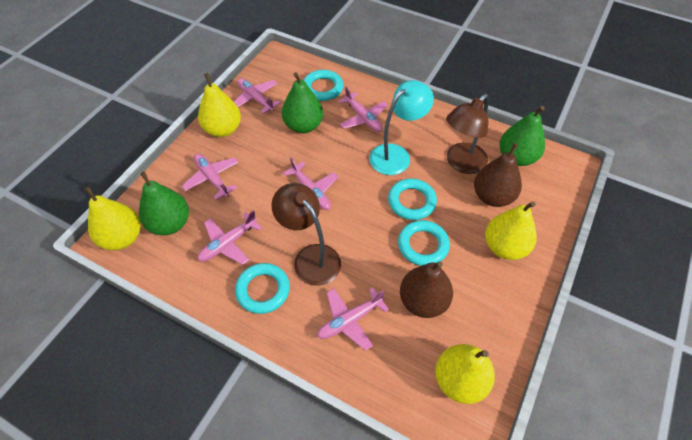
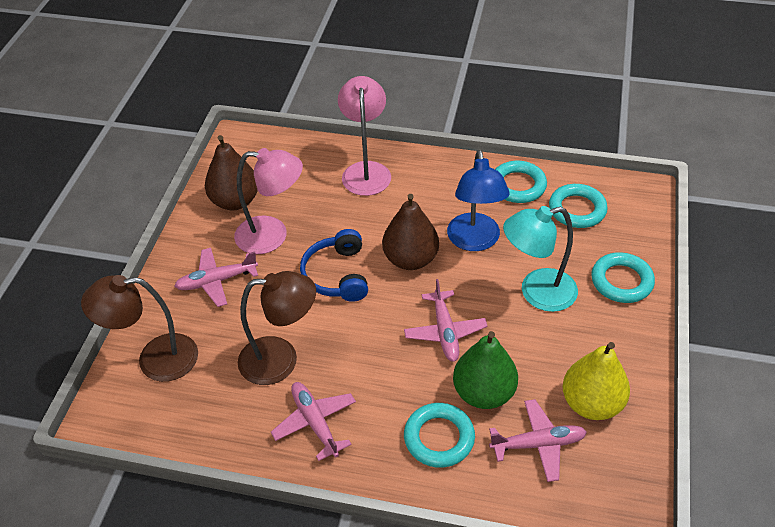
blue headphones: none = 0 -> [300,229,368,302] = 1
blue lamp: none = 0 -> [447,150,510,251] = 1
green pear: [139,171,189,235] [282,72,323,133] [500,106,545,166] = 3 -> [453,331,518,409] = 1
pink lamp: none = 0 -> [234,148,303,254] [338,76,391,196] = 2
pink plane: [182,154,239,200] [198,210,262,265] [234,78,280,114] [283,157,338,210] [317,288,389,351] [338,86,388,132] = 6 -> [174,248,258,307] [271,382,356,461] [404,279,488,362] [489,399,587,482] = 4
yellow pear: [85,187,141,250] [198,73,241,137] [435,344,495,404] [485,201,537,260] = 4 -> [562,342,630,420] = 1

